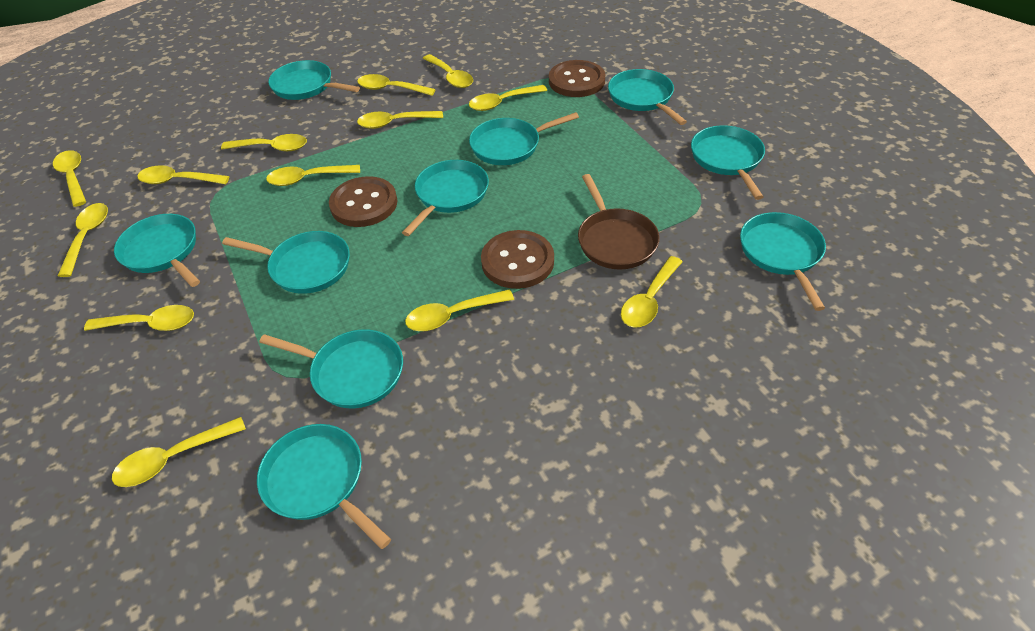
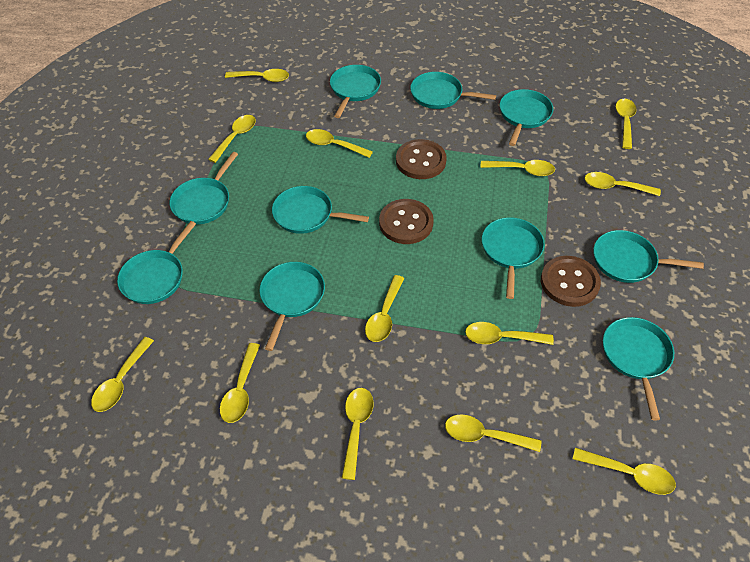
brown pan: [578,174,660,270] = 1 -> none = 0

